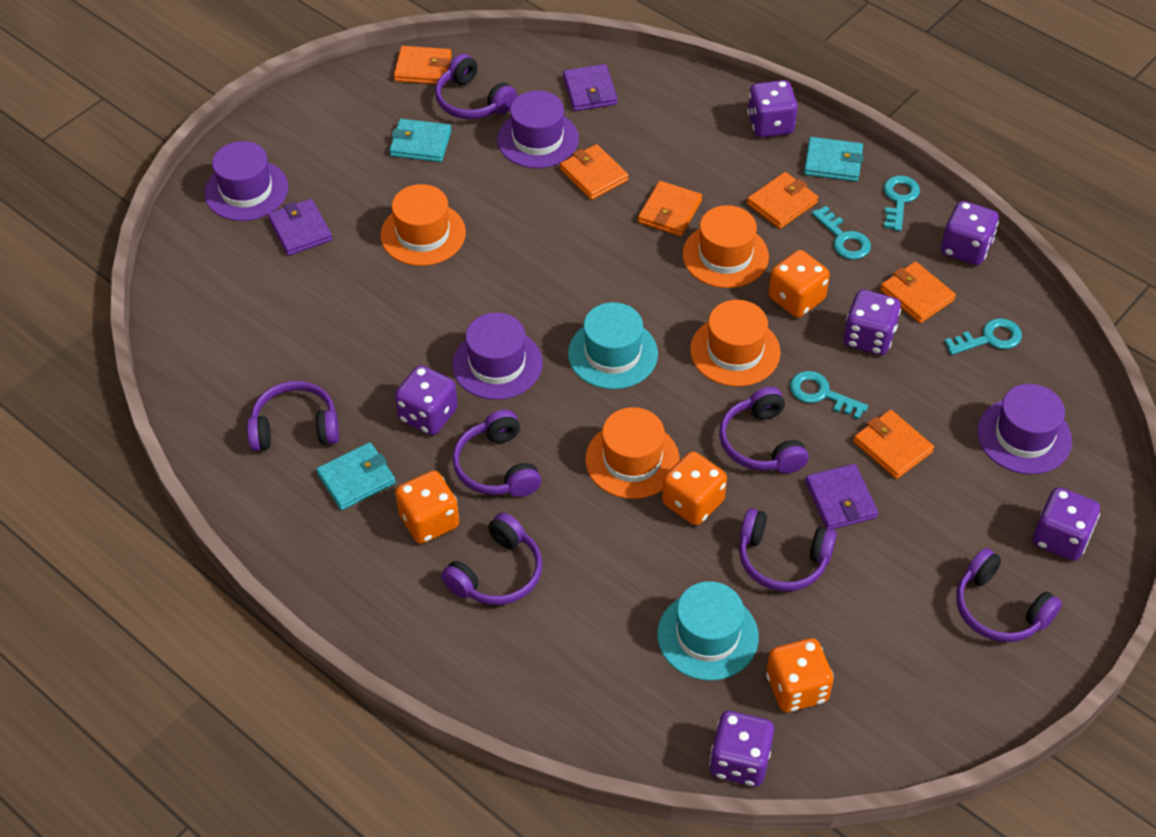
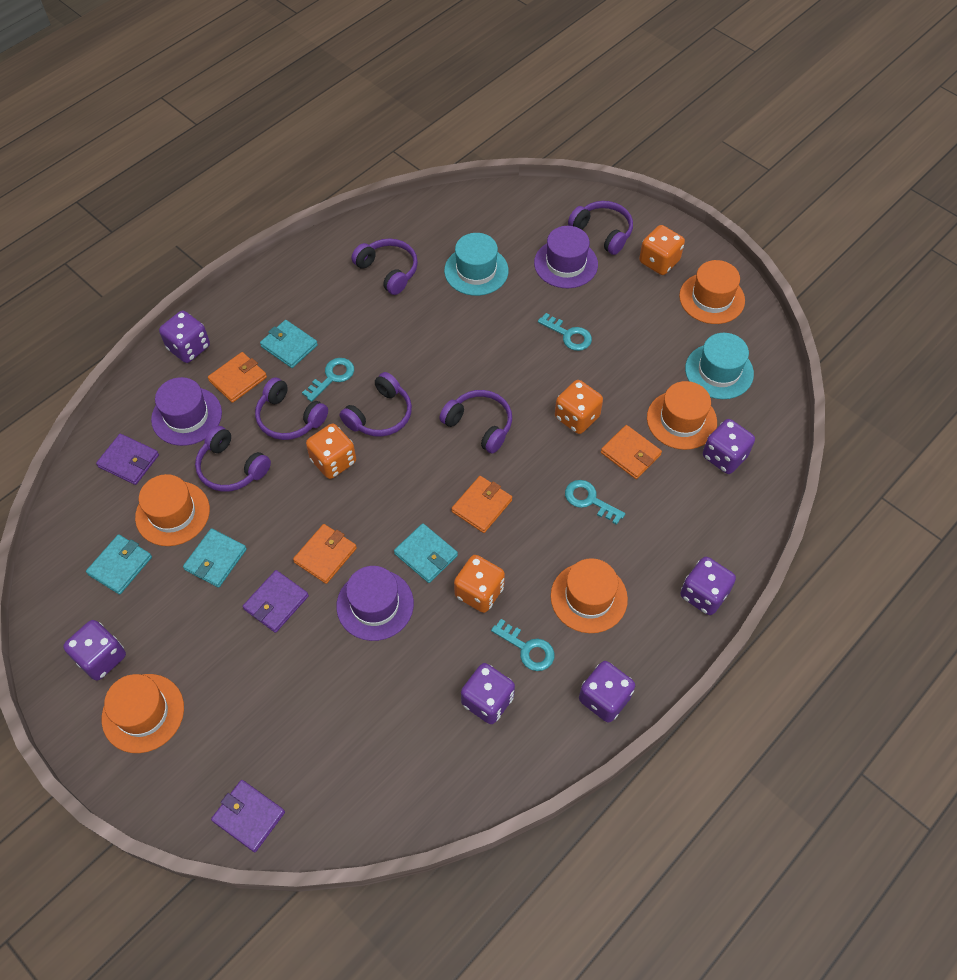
orange hat: [380,184,466,266] [585,407,680,499] [683,205,769,288] [690,300,781,387] = 4 -> [102,674,184,753] [135,474,210,546] [551,558,628,633] [647,381,717,450] [679,260,745,324] = 5
orange wallet: [394,46,452,85] [560,144,628,200] [638,181,702,236] [747,172,818,229] [853,410,934,479] [880,262,956,323] = 6 -> [208,352,267,403] [293,524,357,584] [451,476,512,533] [601,425,662,479] = 4
purple hat: [204,141,288,221] [452,312,543,400] [497,91,579,168] [977,384,1072,474] = 4 -> [151,377,222,446] [336,566,414,641] [534,226,598,288] = 3
purple headphones: [247,381,339,451] [435,54,517,119] [441,512,542,605] [452,410,541,497] [719,387,809,474] [739,508,837,591] [956,548,1062,642] = 7 -> [195,426,271,492] [255,377,328,440] [340,372,412,437] [352,238,418,295] [439,390,512,453] [568,201,633,255] = 6
turquoise wallet: [316,442,396,510] [389,119,452,162] [804,137,864,182] = 3 -> [86,534,152,595] [183,528,247,588] [260,320,318,368] [394,523,458,583] = 4

